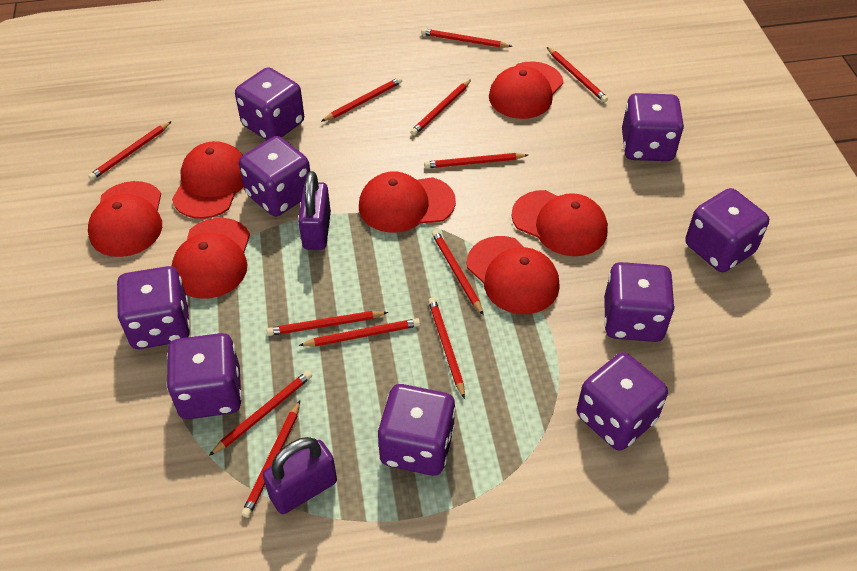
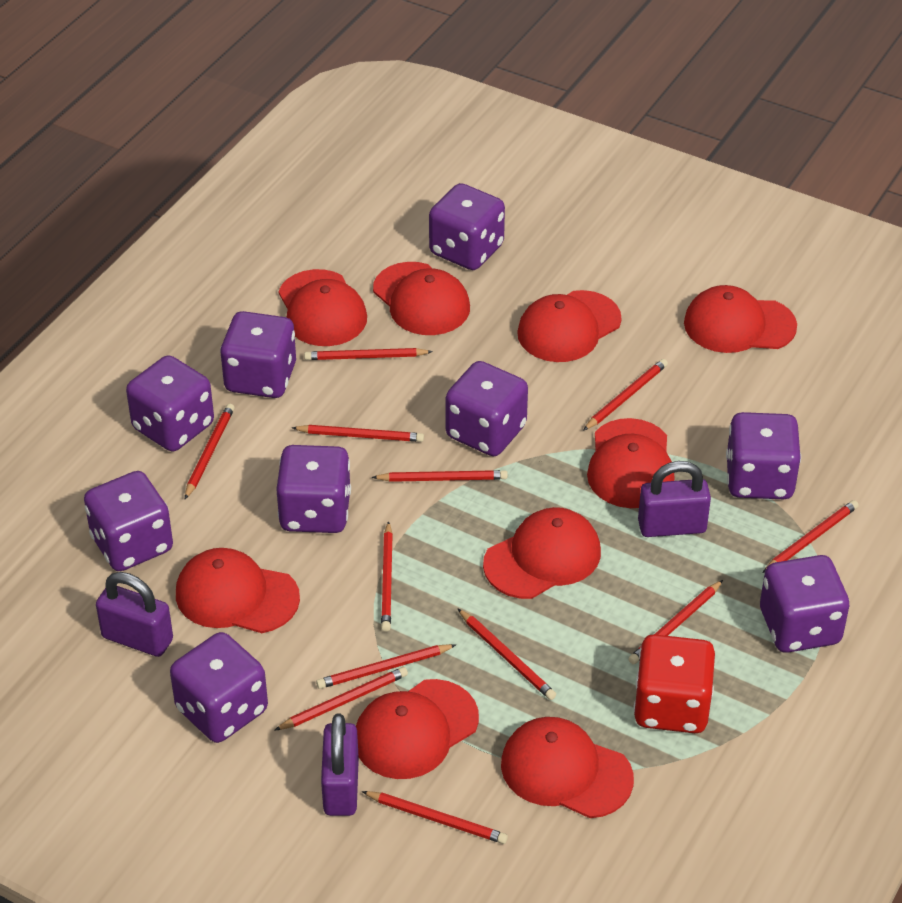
purple padlock: [263,437,337,514] [298,171,331,250] = 2 -> [96,572,173,657] [321,714,359,816] [638,461,711,537] = 3
red cap: [88,181,162,257] [172,141,244,219] [172,218,250,299] [359,171,456,233] [467,236,560,314] [489,61,563,119] [511,190,608,256] = 7 -> [176,548,300,633] [278,269,367,346] [356,679,479,779] [373,262,470,335] [483,507,601,599] [501,717,634,818] [517,290,621,362] [587,418,675,508] [684,285,797,353] = 9
red dice: none = 0 -> [633,634,715,733] = 1

